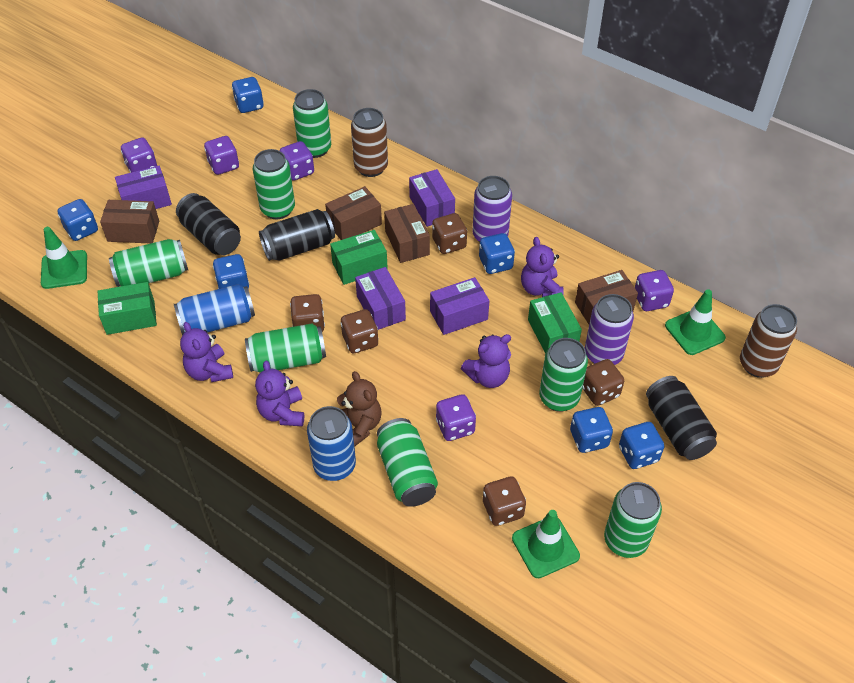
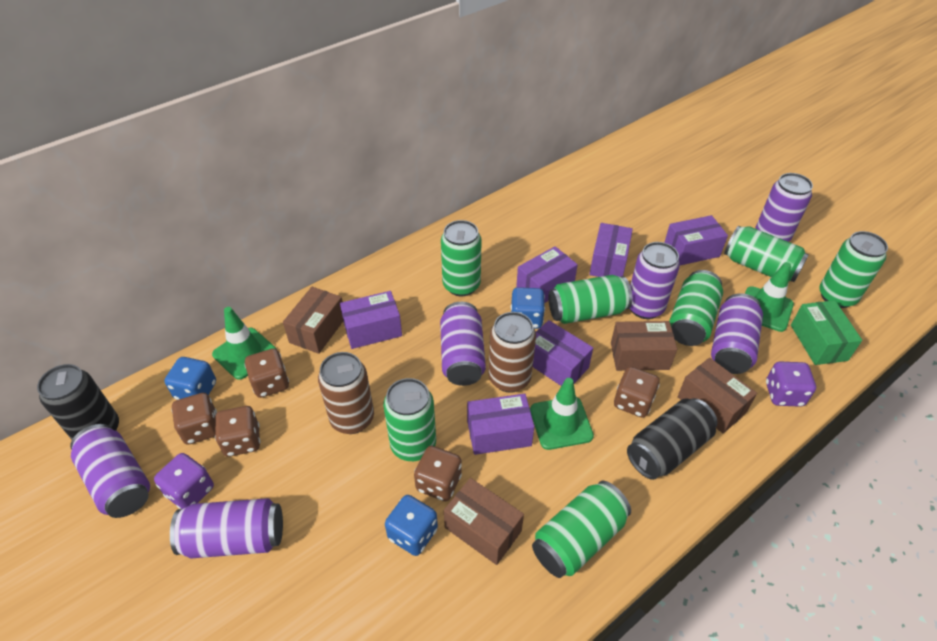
black can: [176,193,241,255] [259,209,335,261] [646,376,717,460] = 3 -> [37,364,119,440] [627,398,717,480] = 2
blue can: [174,284,255,336] [307,406,356,481] = 2 -> none = 0
blue dice: [57,199,98,241] [213,254,249,289] [232,77,264,113] [479,233,515,274] [570,407,613,453] [619,422,664,469] = 6 -> [164,357,216,400] [385,495,438,556] [511,287,545,329] = 3
brown teddy bear: [337,371,382,447] = 1 -> none = 0
green box: [98,282,157,335] [330,230,388,285] [528,292,582,354] = 3 -> [791,300,862,365] = 1
purple box: [115,166,172,209] [355,267,406,330] [409,169,455,227] [430,277,489,335] = 4 -> [340,291,402,349] [467,393,534,455] [516,246,578,303] [533,320,593,386] [589,223,633,277] [664,215,728,265] = 6
purple can: [473,176,512,243] [585,294,634,365] = 2 -> [70,424,150,518] [170,498,283,558] [440,302,486,386] [630,242,680,319] [711,293,763,374] [756,173,813,242] = 6
purple dice: [121,137,157,173] [204,136,239,175] [280,141,314,181] [436,394,476,441] [635,270,674,311] = 5 -> [154,453,214,509] [766,362,816,407] = 2
purple teddy bear: [180,322,233,382] [255,360,304,426] [461,334,511,388] [521,237,564,297] = 4 -> none = 0

